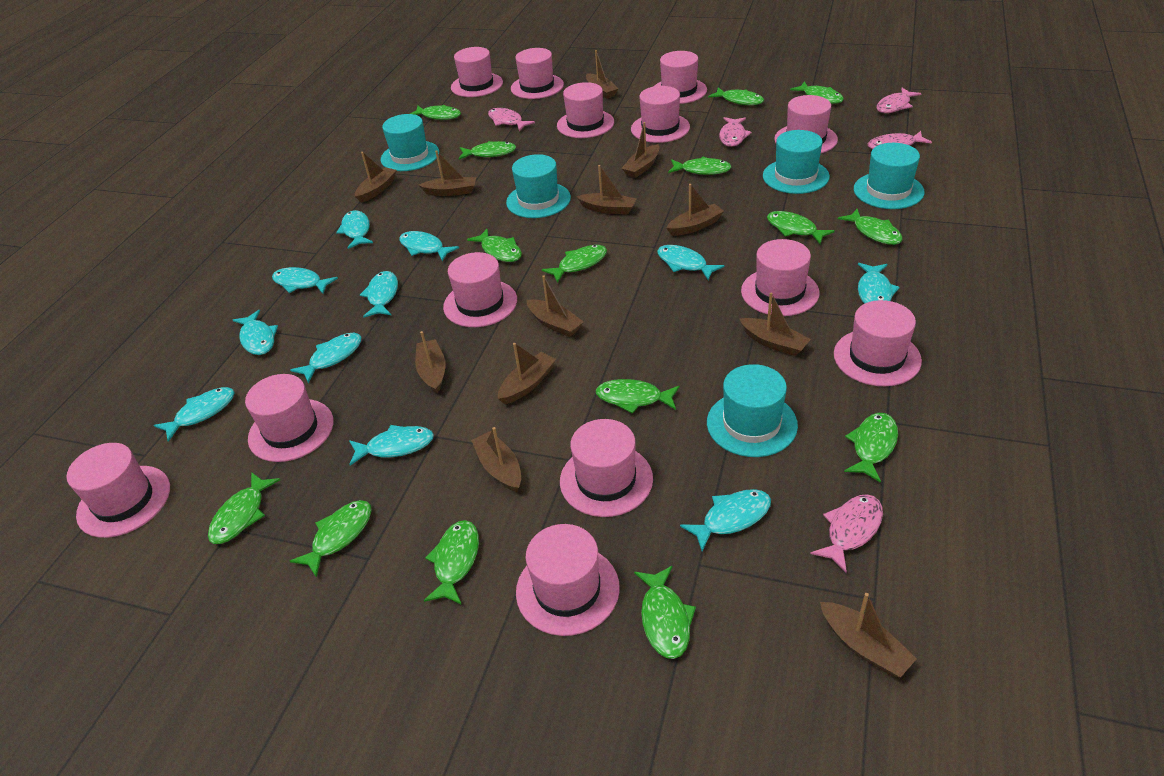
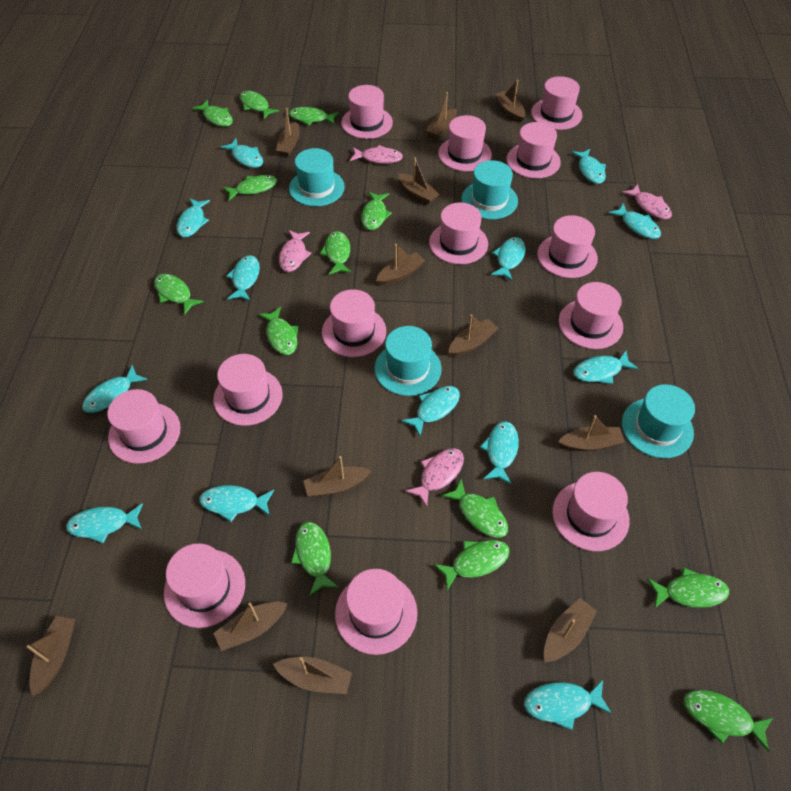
green fish: [208,472,280,544] [290,500,372,578] [410,105,461,120] [424,520,479,605] [459,141,516,160] [467,229,522,262] [542,245,607,283] [596,379,680,414] [634,566,696,659] [668,157,731,175] [708,87,764,105] [767,211,835,244] [790,82,844,104] [838,209,902,245] [844,413,898,483] = 15 -> [154,274,204,314] [192,100,233,127] [223,175,277,201] [240,91,279,119] [258,307,299,355] [289,107,339,126] [291,522,339,596] [320,231,352,275] [361,192,392,230] [434,540,510,591] [442,479,508,538] [647,567,729,609] [683,690,773,752] = 13
pink fish: [488,108,535,131] [719,117,752,147] [810,494,883,573] [868,131,932,149] [876,88,922,113] = 5 -> [279,230,312,272] [350,145,403,164] [405,448,464,507] [622,184,672,219] = 4
turquoise fish: [154,387,235,442] [233,310,278,355] [272,267,338,294] [290,333,362,383] [336,210,373,249] [349,425,434,466] [360,271,398,318] [399,231,459,261] [657,245,724,280] [680,489,771,551] [858,263,900,304] = 11 -> [66,503,143,543] [82,365,148,413] [176,198,210,237] [199,485,274,522] [221,138,263,168] [226,255,260,301] [401,386,460,437] [480,421,519,484] [491,237,525,281] [524,680,612,730] [571,149,606,184] [573,351,638,384] [609,203,661,239] = 13
turquoise hat: [381,114,439,171] [506,154,571,218] [707,364,798,457] [763,130,830,194] [854,143,925,209] = 5 -> [289,148,345,207] [375,326,442,396] [461,160,518,219] [622,384,695,458] = 4

